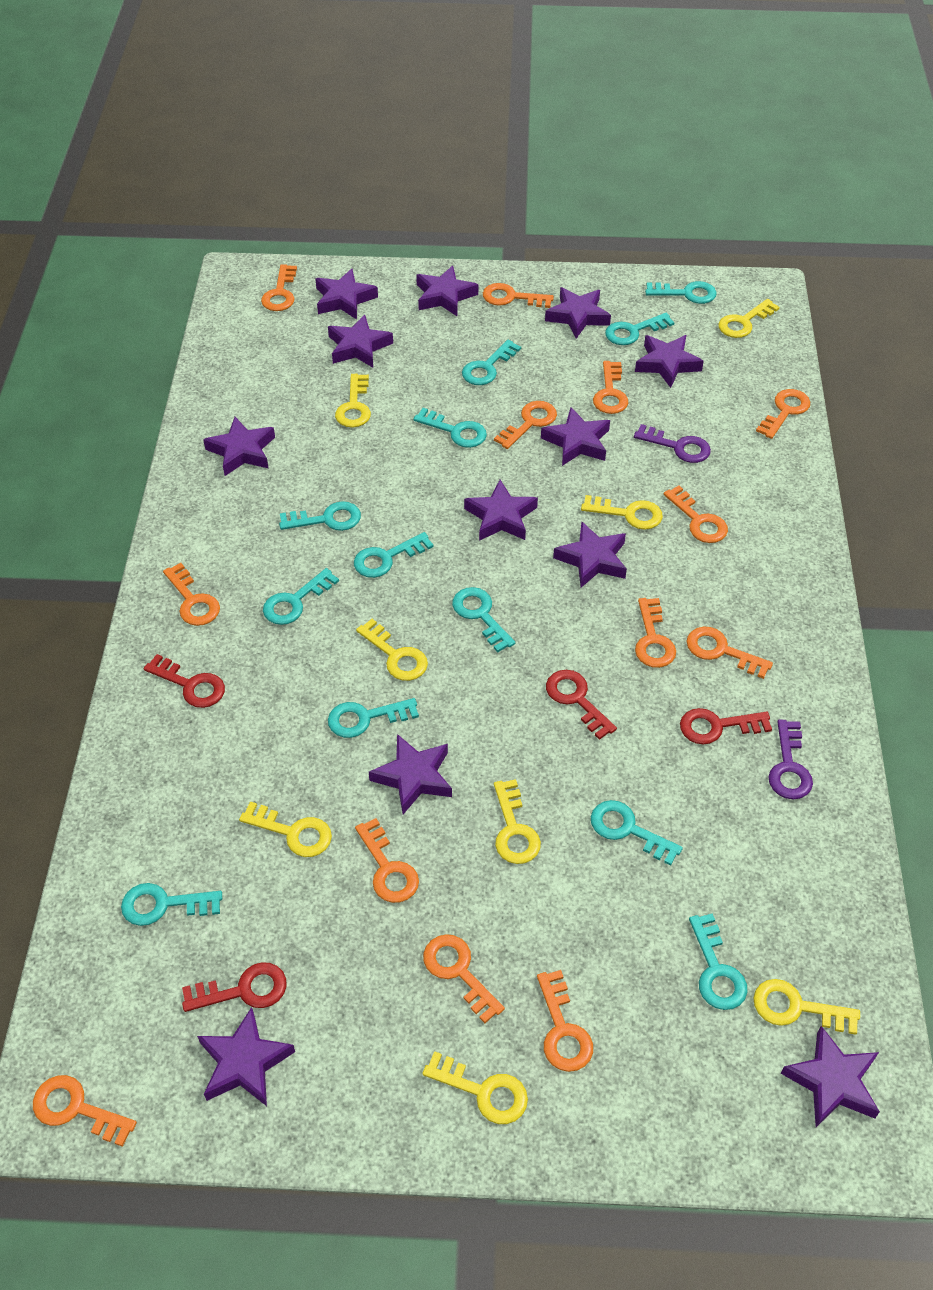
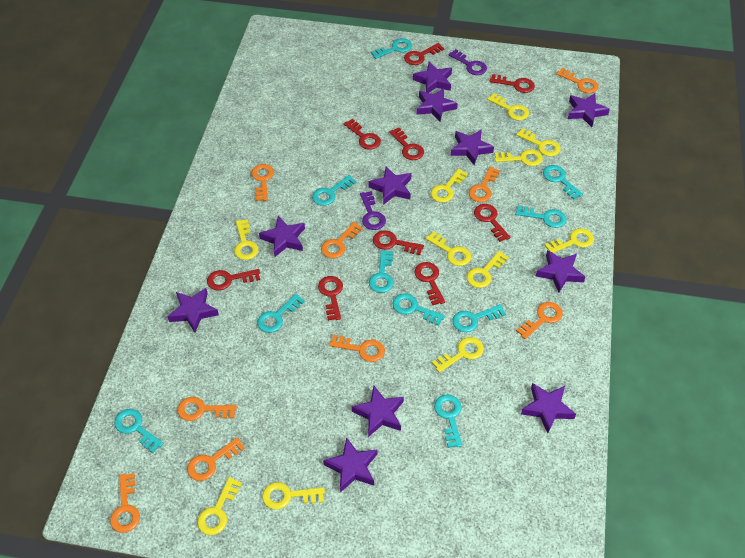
orange key: [33,1075,137,1147] [163,563,220,626] [261,264,297,311] [355,818,419,903] [423,934,505,1023] [483,283,554,308] [494,401,557,449] [537,970,593,1072] [593,361,628,414] [635,598,676,668] [664,486,728,543] [686,627,773,679] [756,389,810,439] = 13 -> [110,473,140,533] [177,397,237,421] [187,437,245,481] [251,164,274,201] [321,222,363,258] [329,335,385,362] [469,167,500,202] [516,302,563,339] [556,68,599,93] = 9
purple star: [197,1007,295,1106] [203,417,275,476] [315,269,378,319] [328,315,393,368] [369,734,452,814] [416,266,478,316] [464,480,538,541] [541,407,610,466] [545,287,611,338] [553,522,627,587] [635,335,704,388] [781,1026,880,1127] = 12 -> [167,288,219,333] [259,216,305,257] [323,437,378,492] [352,386,404,437] [368,166,412,205] [413,62,452,93] [416,88,458,122] [450,129,494,165] [521,383,576,433] [536,250,585,293] [568,93,610,127] = 11
red key: [144,654,225,708] [182,962,287,1012] [546,670,617,740] [680,708,772,745] = 4 -> [207,269,260,291] [318,276,343,321] [344,119,381,150] [373,230,424,255] [389,127,424,160] [404,43,444,65] [414,262,445,305] [474,204,511,242] [490,74,535,93] = 9
turquoise key: [121,883,222,926] [263,568,339,625] [279,501,361,531] [328,698,419,738] [354,532,434,578] [413,408,487,448] [452,587,515,652] [462,340,521,385] [591,800,683,866] [605,313,675,345] [645,281,717,304] [689,913,748,1010] = 12 -> [114,409,164,453] [257,294,305,333] [312,175,356,206] [369,250,394,293] [371,38,412,59] [392,293,445,326] [434,395,462,448] [452,304,506,332] [516,205,567,228] [543,165,583,200] = 10
yellow key: [239,801,332,857] [335,374,371,428] [356,619,428,681] [423,1051,528,1124] [494,779,541,864] [581,495,663,530] [719,299,780,338] [753,979,860,1035] = 8 -> [197,477,242,535] [234,219,259,260] [262,482,325,510] [426,231,471,266] [431,169,468,203] [432,337,484,373] [466,251,509,288] [487,93,529,120] [495,149,543,166] [516,128,561,156] [544,228,594,253] = 11

